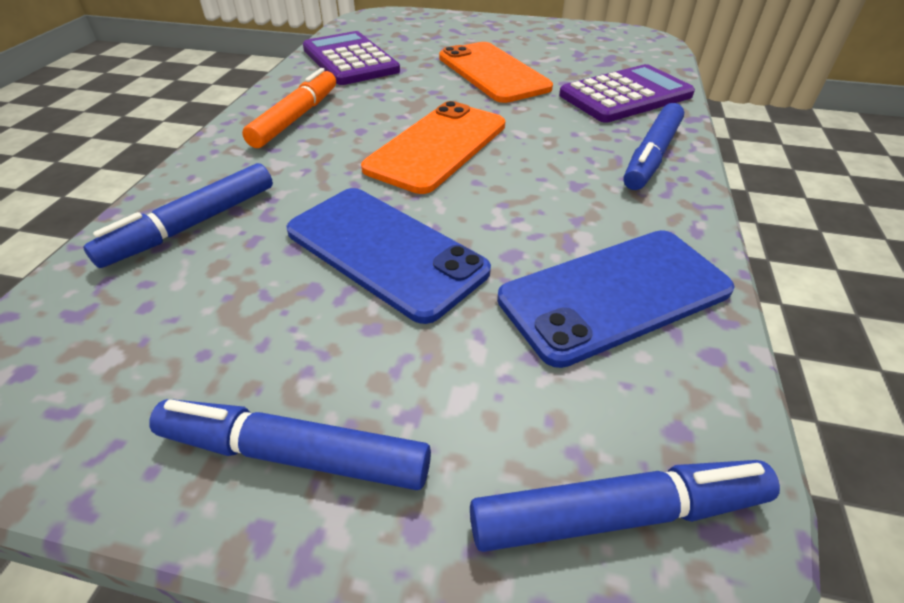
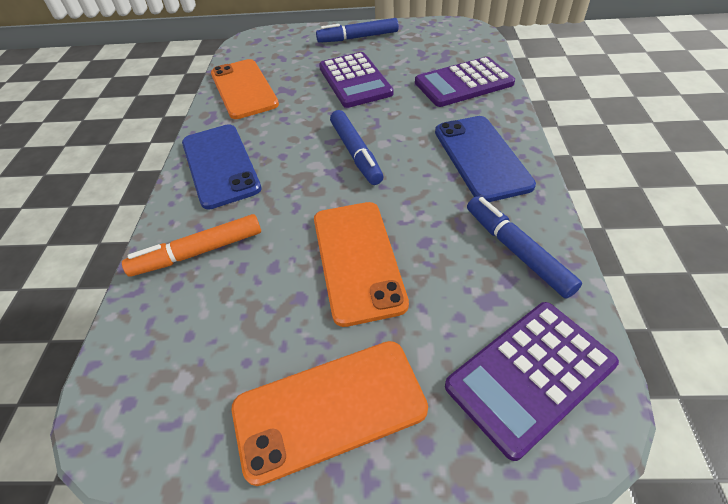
blue marker: [83,163,273,268] [149,399,431,490] [470,460,780,552] [623,103,684,190] = 4 -> [316,18,399,43] [330,110,383,185] [467,196,582,299] = 3
orange phone: [361,101,505,194] [439,42,553,103] = 2 -> [211,59,279,119] [232,341,428,486] [314,202,409,327] = 3
purple calculator: [303,31,400,85] [559,64,695,123] = 2 -> [319,52,393,108] [415,57,515,107] [445,302,619,461] = 3

